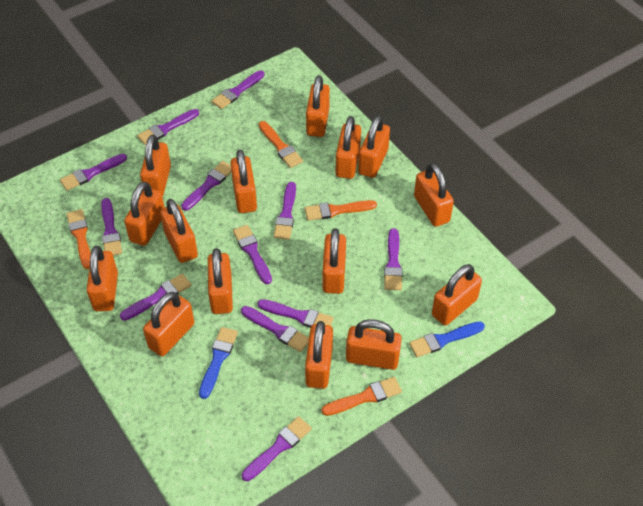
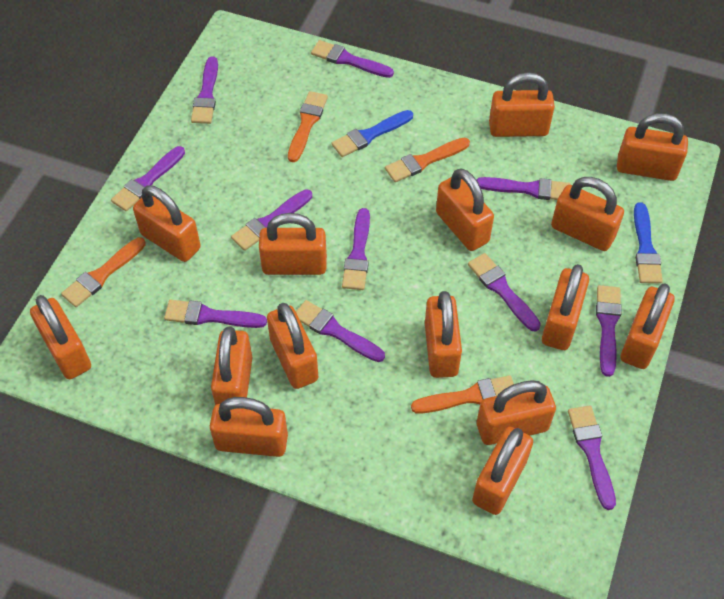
purple brush: [60,154,127,191] [101,198,122,256] [120,273,191,321] [137,109,199,145] [181,161,231,211] [212,70,265,109] [233,225,272,284] [241,306,309,352] [242,416,312,481] [257,299,334,328] [274,182,296,240] [384,228,403,290] = 12 -> [111,146,185,211] [164,300,267,328] [191,57,218,124] [231,189,312,251] [296,300,385,362] [311,40,394,78] [342,208,370,290] [468,253,541,331] [476,177,571,200] [568,406,616,510] [596,285,621,377] = 11

